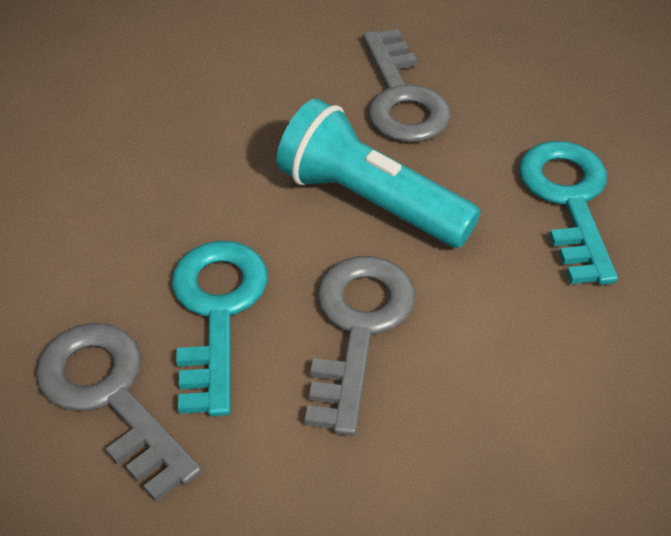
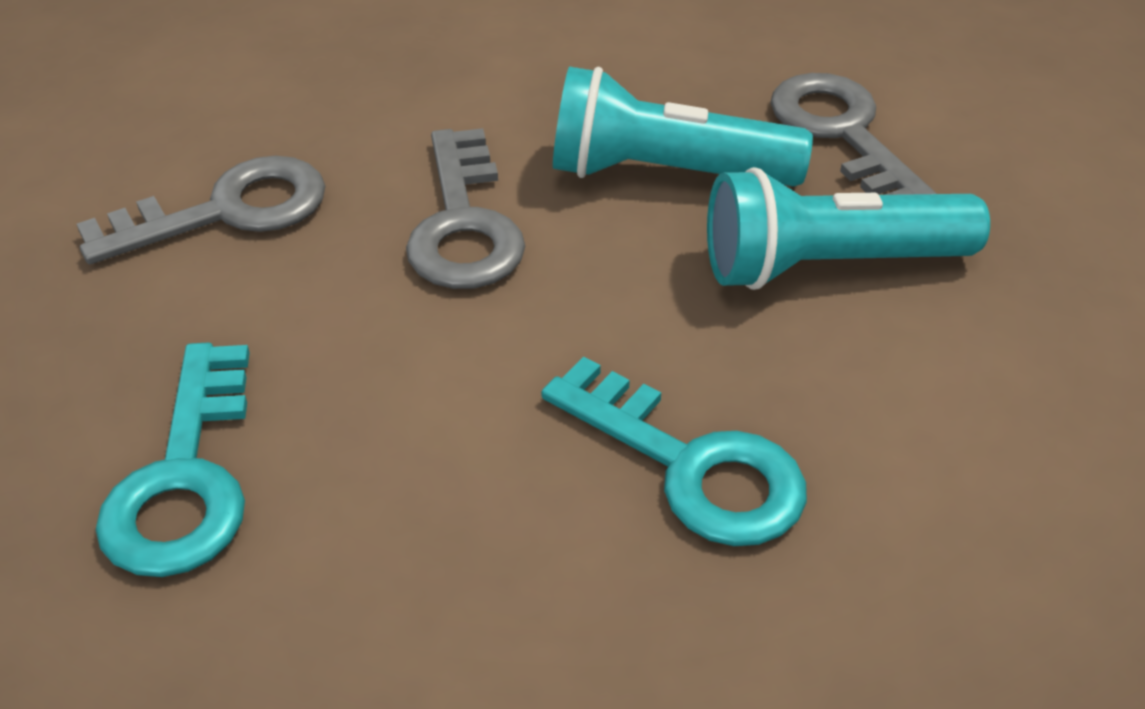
turquoise flashlight: [276,98,480,248] = 1 -> [553,67,813,187] [707,167,990,290] = 2

